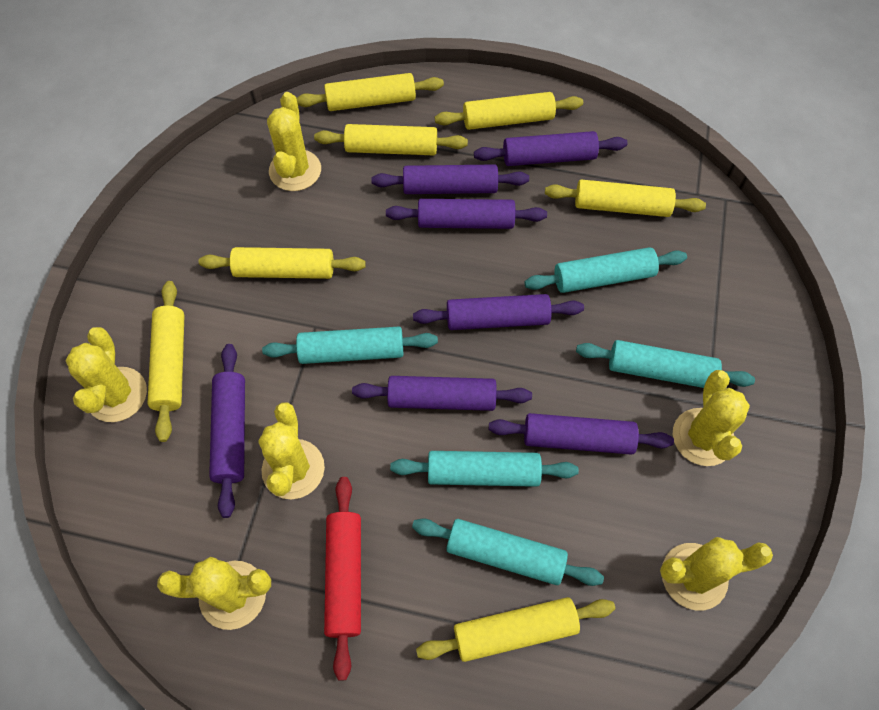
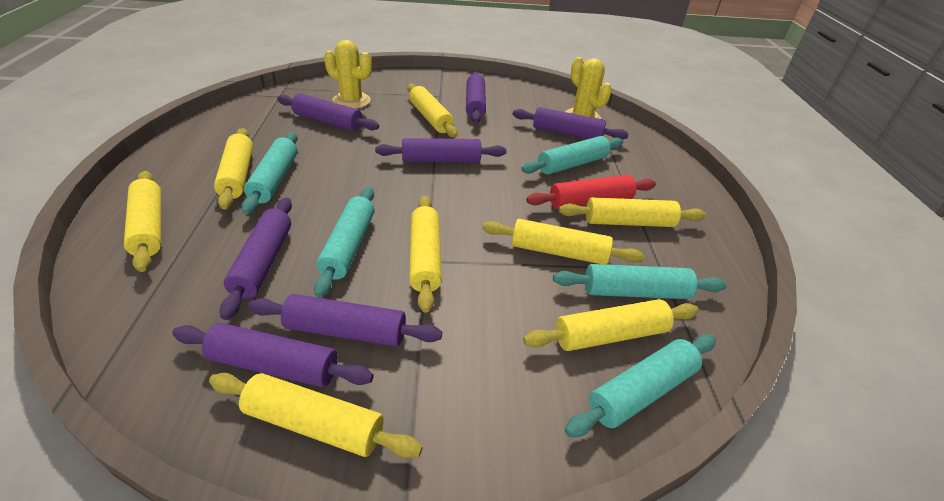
yellow cactus: [65,327,147,422] [157,557,271,630] [258,402,325,500] [267,92,321,191] [660,537,773,611] [673,370,750,466] = 6 -> [324,40,372,109] [565,57,612,119] = 2
yellow rolling pin: [147,281,184,442] [199,247,366,279] [296,73,444,111] [314,124,468,155] [416,597,615,662] [435,92,583,130] [545,180,706,217] = 7 -> [124,171,161,272] [209,373,423,458] [214,128,253,210] [407,84,458,138] [409,196,442,313] [482,219,644,265] [523,299,699,351] [559,197,706,227] = 8

